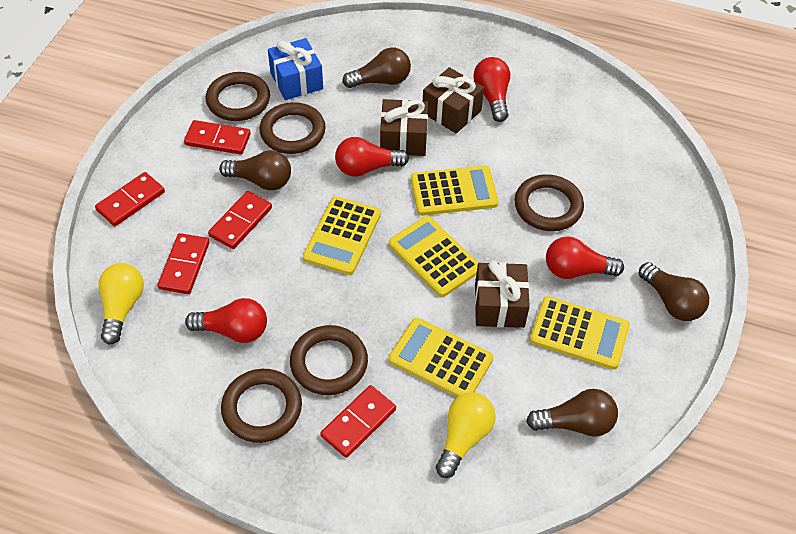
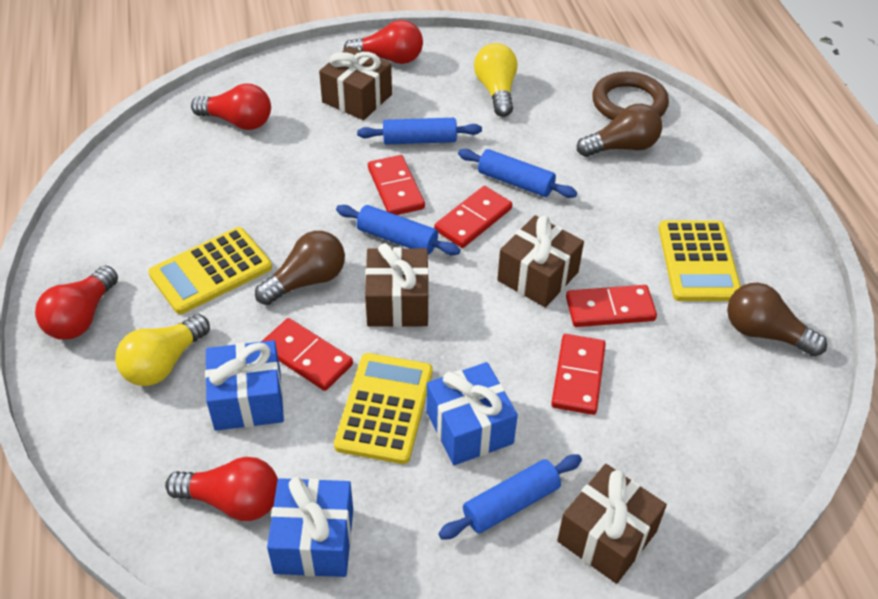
blue gift: [268,38,323,100] = 1 -> [205,340,284,431] [267,477,353,577] [427,362,518,465] = 3
blue rolling pin: none = 0 -> [336,205,460,255] [357,118,482,145] [438,454,582,539] [458,149,577,198] = 4
brown gift: [380,99,428,156] [423,67,484,134] [475,261,530,328] = 3 -> [319,46,392,120] [365,243,429,327] [497,215,584,308] [557,464,667,584] = 4
brown light bulb: [219,150,291,190] [342,48,411,88] [526,389,618,437] [639,262,709,321] = 4 -> [255,231,345,305] [577,104,662,157] [727,283,827,357] = 3
brown ring: [206,72,270,121] [221,369,302,443] [259,102,326,154] [290,325,368,395] [514,174,584,231] = 5 -> [592,72,669,120] = 1
yellow calculator: [303,196,381,275] [389,216,478,297] [389,318,493,397] [411,165,499,216] [530,296,630,369] = 5 -> [148,227,272,314] [334,353,433,464] [659,220,741,301] = 3

